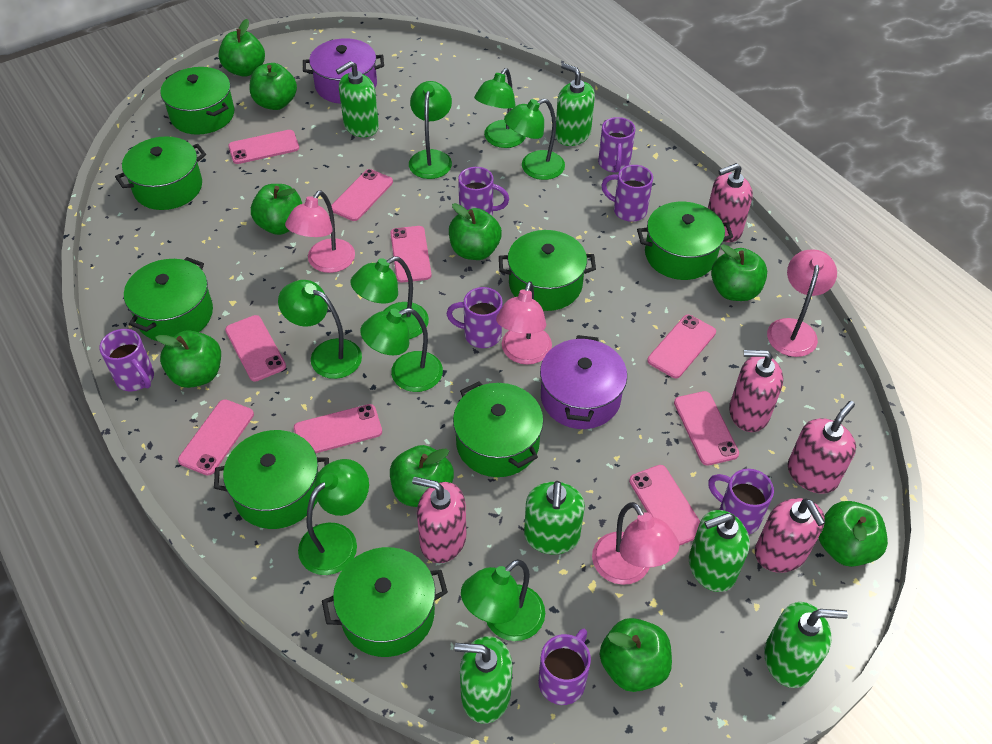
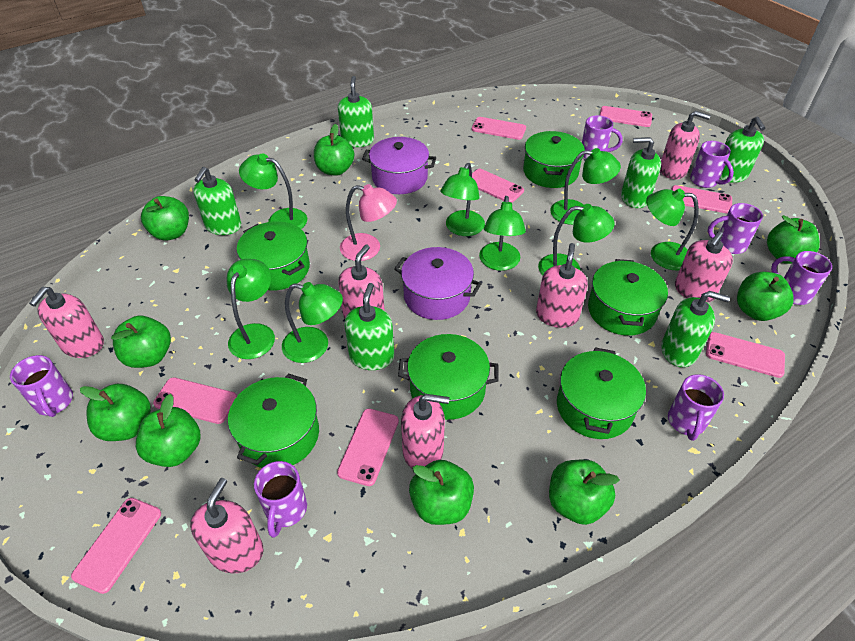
green pot: [115,136,206,210] [124,257,213,341] [160,67,234,135] [214,430,329,529] [322,547,448,657] [453,381,544,477] [499,230,596,311] [637,202,733,280] = 8 -> [228,374,319,468] [237,221,310,291] [398,334,499,420] [523,131,585,188] [557,347,646,439] [588,259,668,336] = 6
pink lamp: [285,190,355,273] [496,281,552,365] [592,502,679,585] [767,249,837,357] = 4 -> [340,184,397,261] = 1
pink phone: [178,399,254,476] [225,315,286,382] [228,130,299,164] [294,404,382,453] [331,169,393,221] [390,226,431,283] [629,465,700,546] [647,315,716,378] [674,391,739,466] = 9 -> [71,498,161,594] [153,377,237,424] [337,409,399,486] [472,117,526,140] [472,169,524,203] [600,106,652,127] [671,185,732,214] [706,332,785,378] = 8
pink soap dispenser: [412,477,466,563] [708,163,753,242] [729,350,783,432] [755,498,825,573] [788,401,856,494] = 5 -> [29,287,104,358] [190,478,263,573] [338,245,385,318] [401,394,449,468] [536,243,588,328] [660,111,711,180] [675,231,733,303] = 7

